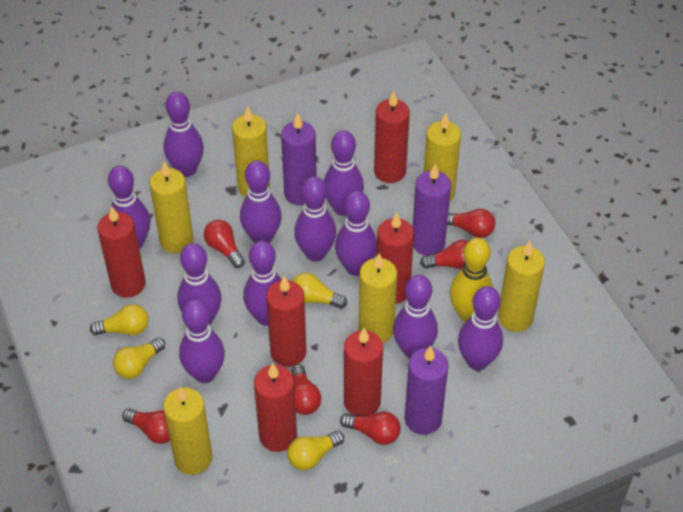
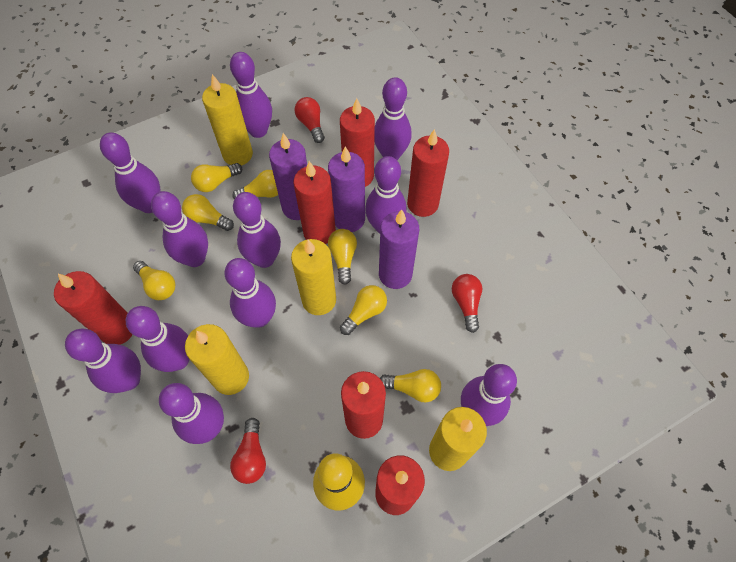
red light bulb: [122,408,170,444] [204,220,245,268] [291,364,321,415] [340,412,401,445] [420,240,469,270] [447,209,495,238] = 6 -> [230,418,266,484] [295,97,325,143] [452,274,482,333] = 3
yellow candle: [150,162,194,253] [163,386,212,475] [232,106,270,197] [359,253,397,343] [424,113,461,202] [498,241,545,332] = 6 -> [185,324,249,395] [202,74,253,166] [291,239,336,315] [429,407,487,471] = 4
yellow light bulb: [90,304,149,335] [113,337,165,379] [287,431,344,470] [293,273,347,309] = 4 -> [133,261,175,300] [182,194,234,231] [191,163,242,192] [233,170,278,199] [328,229,357,285] [340,285,387,335] [380,369,441,402] = 7

